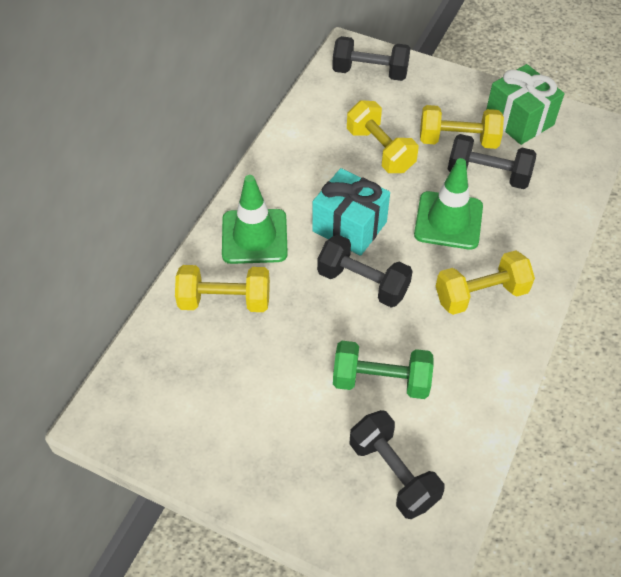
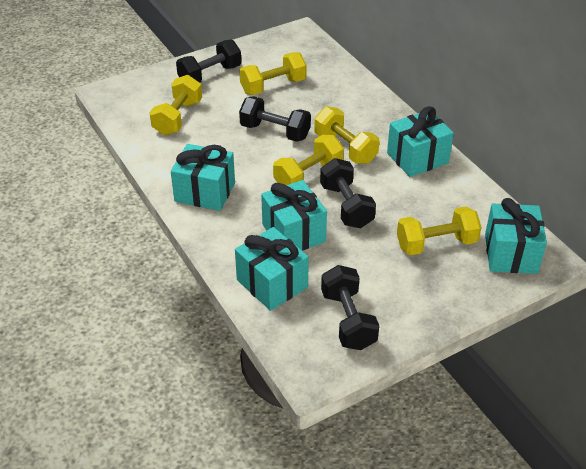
green dumbbell: [333,341,434,399] = 1 -> none = 0
green gift: [486,64,565,145] = 1 -> none = 0
green traffic cone: [222,175,288,264] [414,158,483,250] = 2 -> none = 0
turquoise gift: [312,168,390,256] = 1 -> [171,144,235,211] [235,227,309,311] [261,180,327,250] [387,106,454,177] [485,198,547,274] = 5
yellow dumbbell: [175,265,270,312] [347,100,419,173] [420,105,504,149] [436,250,535,315] = 4 -> [150,75,202,136] [239,52,307,95] [273,135,344,185] [314,106,379,164] [397,206,482,255] = 5

